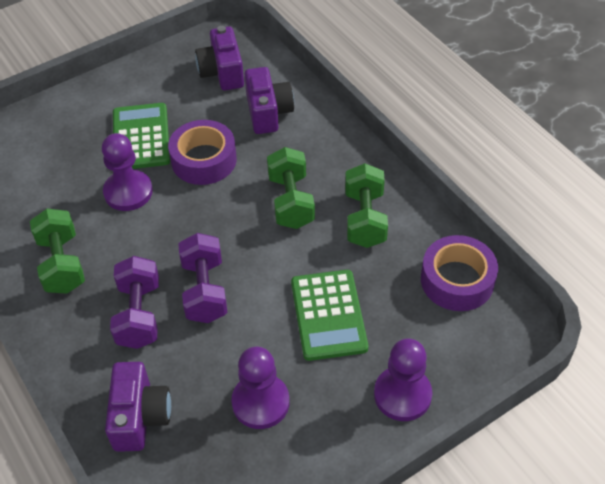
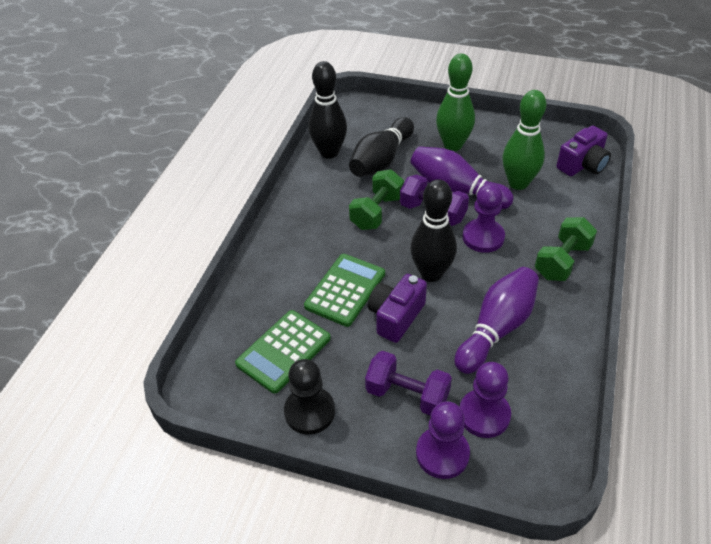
black bowling pin: none = 0 -> [308,61,347,159] [349,117,414,177] [410,179,457,282] = 3
black pawn: none = 0 -> [284,359,335,435] = 1
green bowling pin: none = 0 -> [436,54,475,151] [502,90,546,190] = 2
green dumbbell: [30,208,85,294] [267,147,315,229] [345,163,388,248] = 3 -> [349,169,404,230] [535,217,597,281] = 2
purple bowling pin: none = 0 -> [410,146,514,209] [455,267,539,374] = 2
purple camera: [105,362,171,452] [195,26,244,90] [244,67,294,134] = 3 -> [368,274,427,343] [556,125,611,176] = 2
purple tape: [168,120,237,185] [421,235,498,311] = 2 -> none = 0

